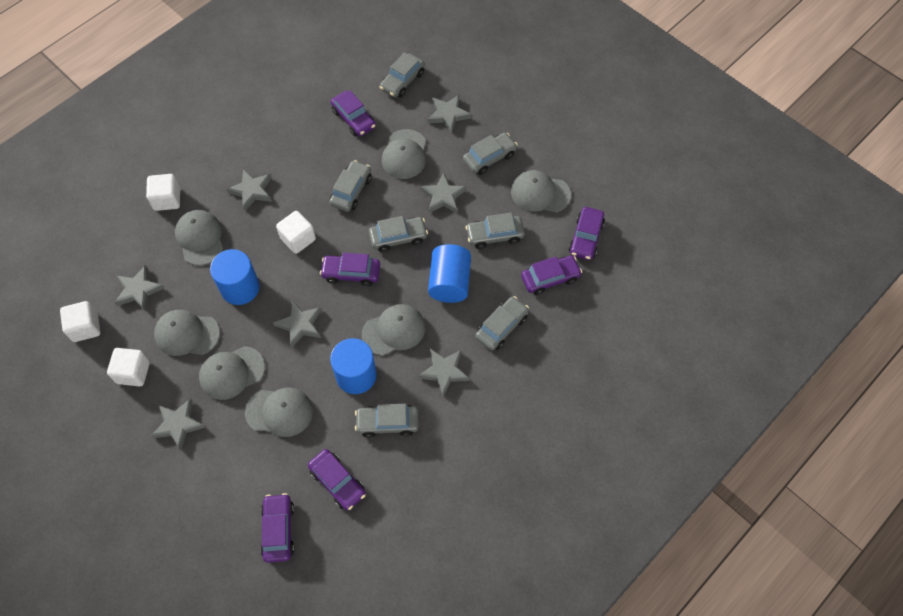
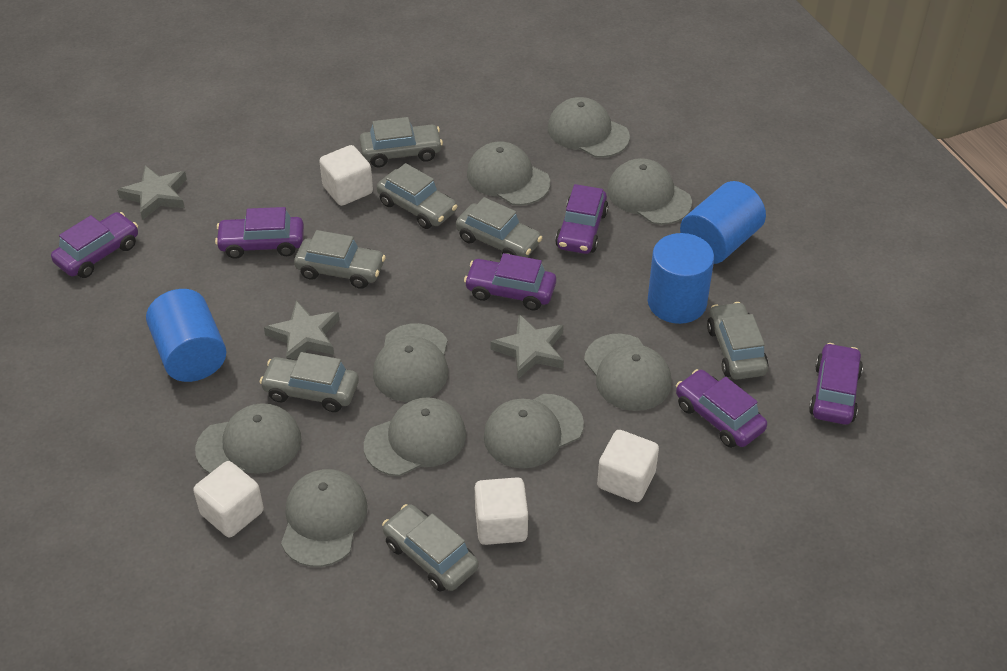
grey cap: [154,310,220,356] [175,210,223,266] [199,346,265,400] [245,388,313,437] [362,304,425,356] [382,129,426,179] [511,170,571,212] = 7 -> [195,403,302,474] [281,469,368,567] [364,397,466,476] [373,323,448,402] [467,142,550,205] [483,394,584,469] [548,97,630,158] [584,333,672,411] [607,158,692,225] = 9
grey star: [114,265,164,312] [151,398,206,450] [226,169,272,211] [273,300,322,348] [418,349,470,396] [420,172,467,214] [427,95,471,134] = 7 -> [117,166,187,220] [264,300,339,360] [491,314,564,379] = 3

